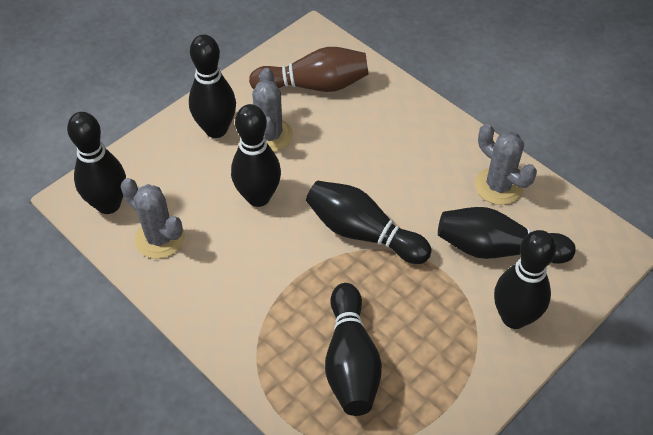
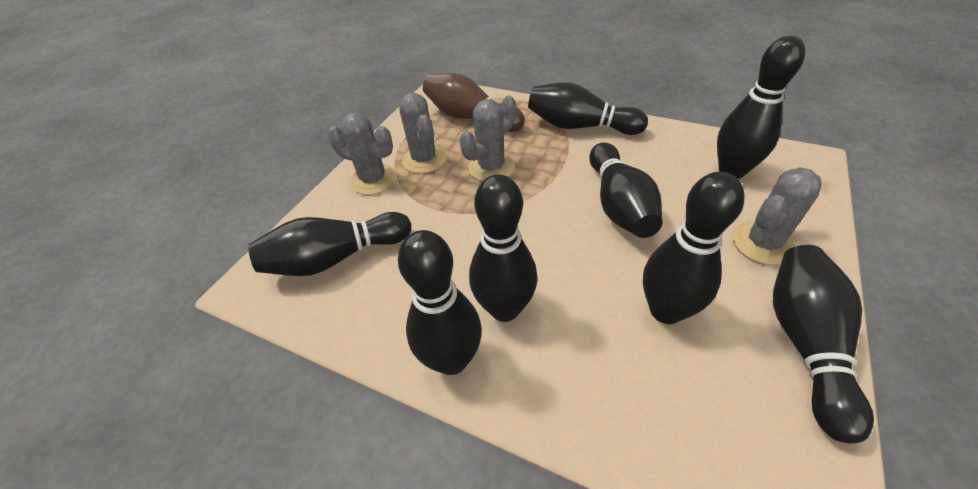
black bowling pin: [67,112,126,214] [189,35,236,138] [231,104,281,207] [306,181,432,264] [325,283,382,416] [438,207,576,264] [494,230,556,329] = 7 -> [248,212,411,276] [398,230,482,375] [469,174,538,322] [528,82,648,135] [589,142,662,238] [643,172,744,324] [717,36,805,179] [773,245,874,444] = 8
grey cactus: [121,178,185,259] [252,68,293,152] [475,123,537,205] = 3 -> [328,113,396,195] [399,93,447,174] [459,96,516,181] [732,167,822,265] = 4

